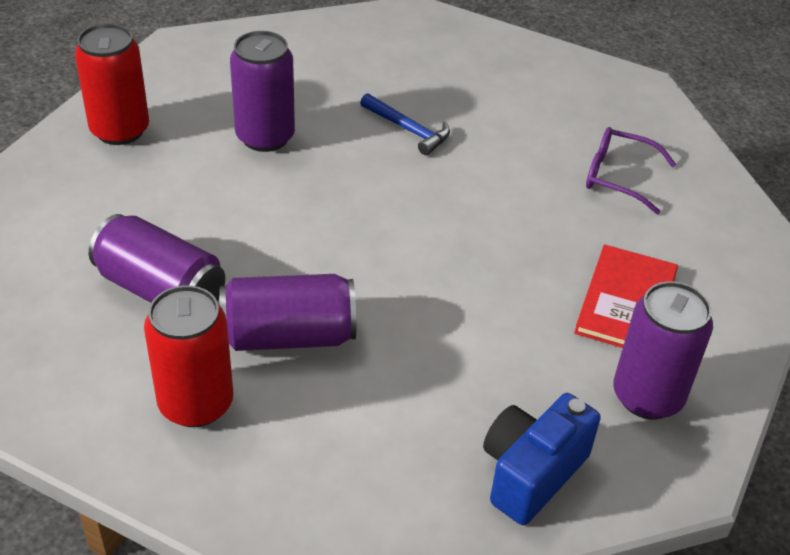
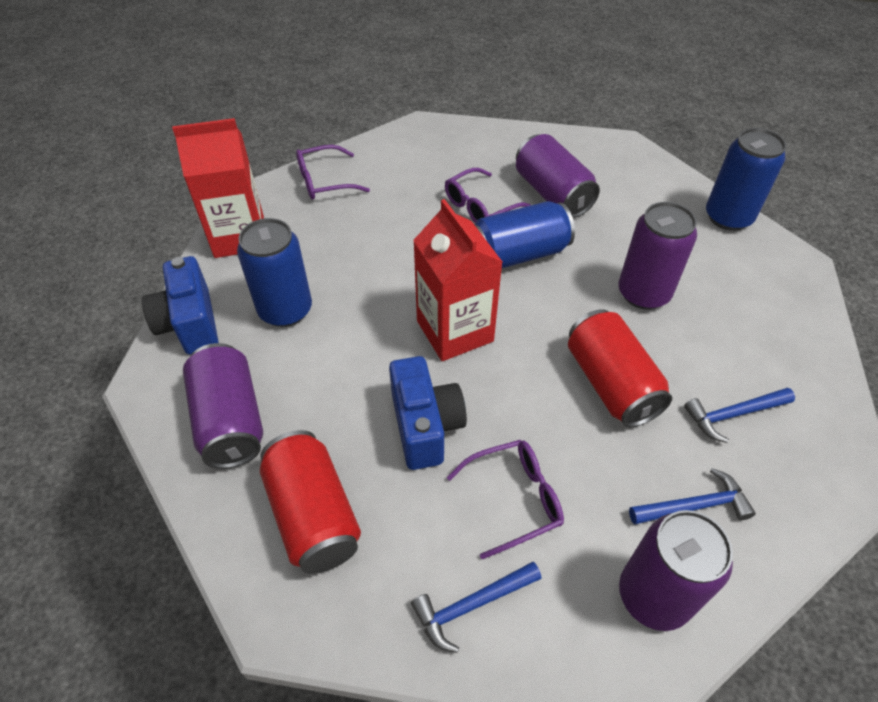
blue camera: [483,393,601,525] = 1 -> [142,256,219,354] [389,356,467,470] = 2
blue can: none = 0 -> [237,218,312,327] [475,201,575,268] [706,128,786,231] = 3
blue hammer: [360,93,450,155] = 1 -> [411,562,542,653] [629,468,756,525] [684,388,795,443] = 3
purple glasses: [586,127,676,214] = 1 -> [296,145,370,200] [445,168,531,223] [447,440,564,559] = 3
red book: [574,244,678,348] = 1 -> none = 0
red carton: none = 0 -> [172,118,264,258] [413,199,502,361] = 2

